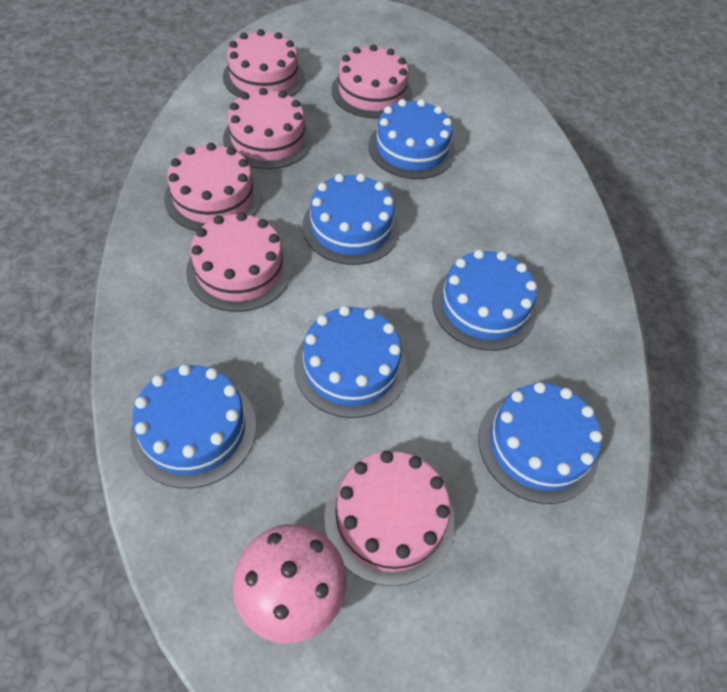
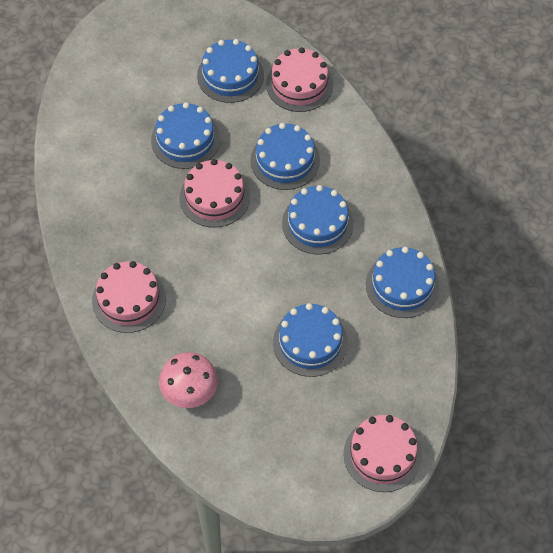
pink cake: [164,143,262,231] [186,212,292,312] [223,29,305,97] [223,88,312,169] [324,451,454,586] [331,44,412,119] = 6 -> [92,261,166,333] [179,159,250,227] [266,47,333,112] [343,415,422,492] = 4

